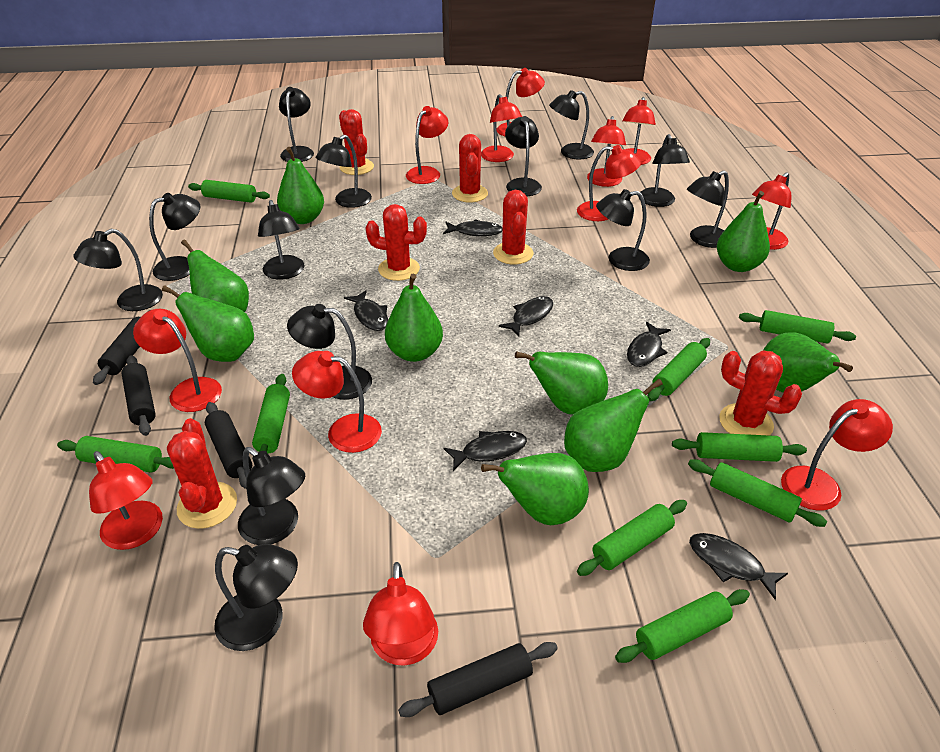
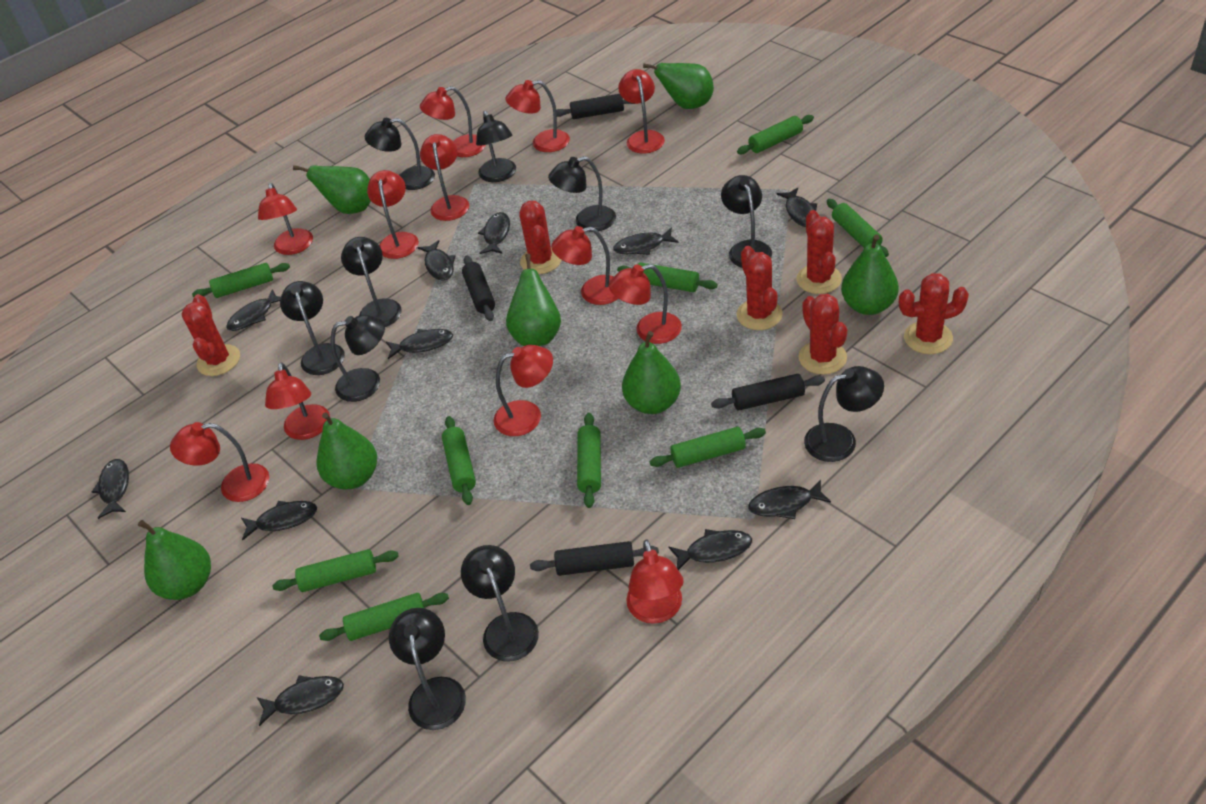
black fish: [344,290,388,331] [443,219,503,236] [444,431,527,471] [499,296,553,336] [627,322,671,367] [689,533,788,600] = 6 -> [92,459,129,519] [226,289,281,331] [241,501,317,540] [257,676,344,726] [386,329,453,359] [418,240,456,281] [478,212,510,254] [613,228,678,255] [668,529,752,570] [748,479,831,519] [776,187,817,227] = 11
black lamp: [73,229,163,311] [149,193,201,281] [214,544,298,651] [238,447,305,545] [258,200,305,280] [279,87,314,162] [287,304,372,400] [316,135,372,208] [505,116,542,196] [549,90,594,160] [596,189,650,271] [638,134,690,207] [687,170,729,248] = 13 -> [280,281,345,375] [331,315,385,402] [341,237,402,327] [365,118,435,190] [389,608,466,730] [461,545,539,662] [476,111,516,182] [548,156,616,232] [721,175,772,268] [804,366,884,462] = 10
green pear: [162,285,254,362] [181,240,249,312] [277,147,324,224] [385,273,443,362] [481,453,589,525] [515,351,608,415] [564,379,663,472] [717,191,770,272] [763,333,853,393] = 9 -> [138,520,211,600] [293,165,371,214] [317,412,377,489] [506,254,561,346] [622,331,681,414] [643,63,714,109] [841,234,899,315] = 7

